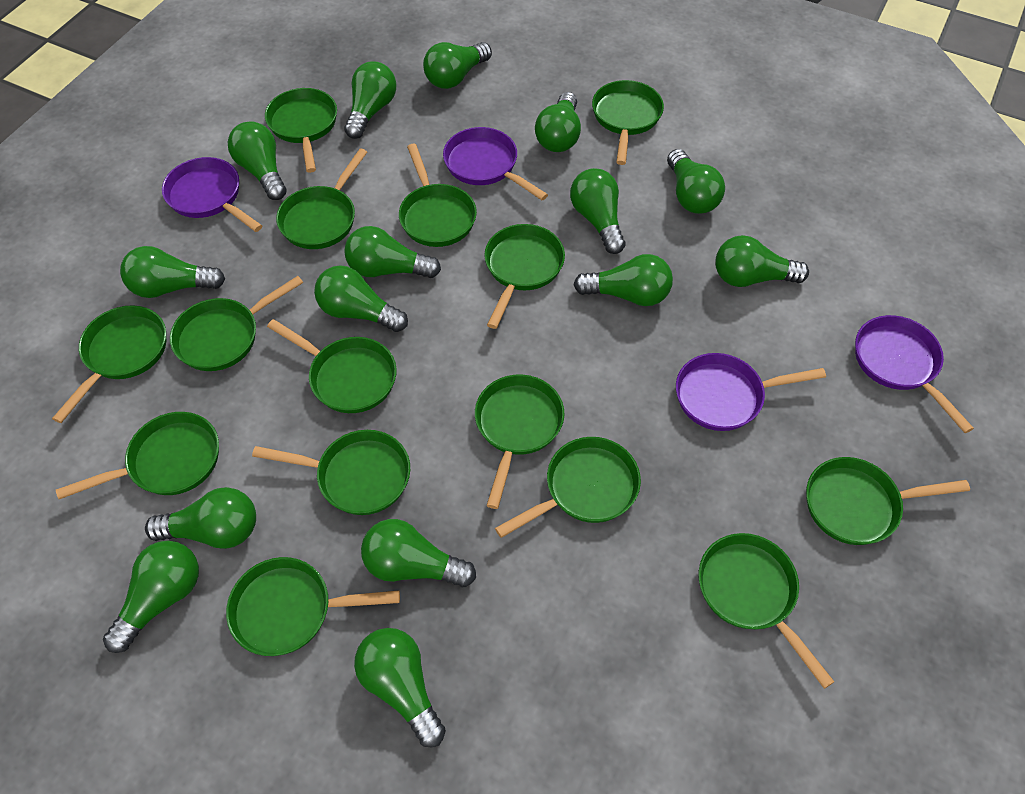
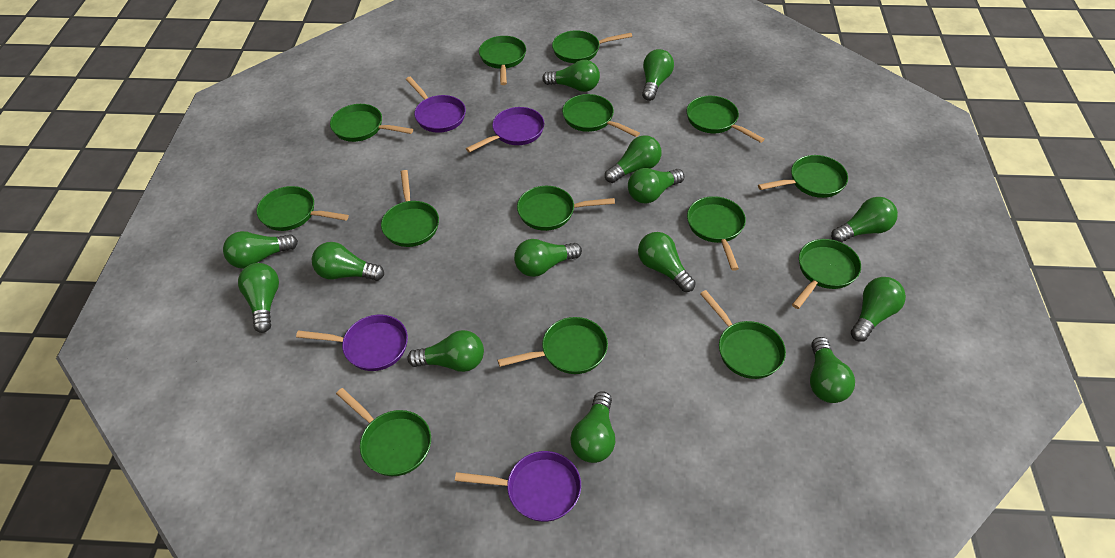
green light bulb: [103,541,199,653] [120,246,225,298] [145,487,256,549] [228,121,286,200] [314,265,408,332] [344,61,396,139] [344,226,441,278] [354,628,446,747] [361,519,476,587] [423,42,492,89] [535,92,581,152] [570,168,625,254] [573,254,673,306] [667,149,725,214] [716,235,809,287] = 15 -> [223,231,298,269] [238,263,279,333] [312,242,384,281] [407,330,484,372] [514,239,582,277] [542,60,600,92] [570,391,615,463] [605,135,662,183] [628,168,684,204] [638,232,696,292] [642,49,674,101] [810,337,855,403] [831,197,898,242] [851,277,906,342] = 14
green pan: [52,306,166,423] [56,412,219,499] [170,276,303,371] [226,557,400,656] [252,430,410,515] [265,88,337,173] [267,319,397,413] [276,148,367,249] [399,144,477,247] [475,375,564,509] [484,224,565,329] [495,437,641,538] [592,80,664,165] [699,533,834,689] [806,457,970,545] = 15 -> [256,186,349,231] [330,104,413,142] [336,388,431,476] [381,170,439,247] [479,36,526,85] [498,317,608,374] [517,186,615,231] [552,30,632,63] [562,94,640,137] [686,96,765,143] [687,196,746,271] [700,290,786,379] [758,155,848,198] [792,239,861,309] = 14

